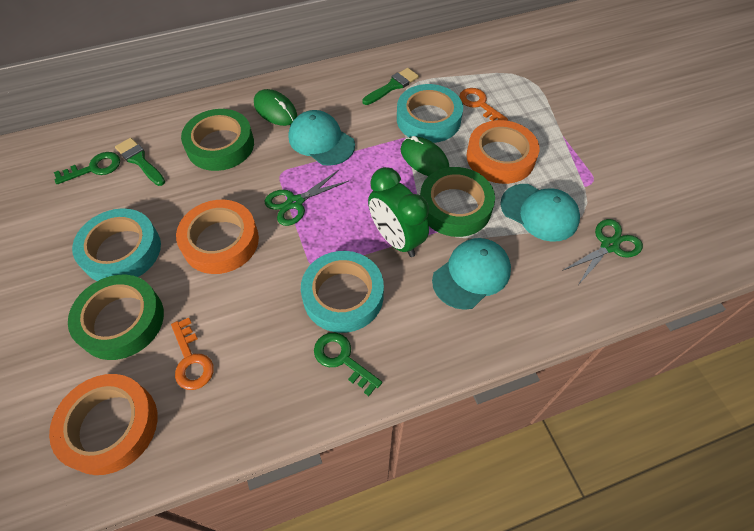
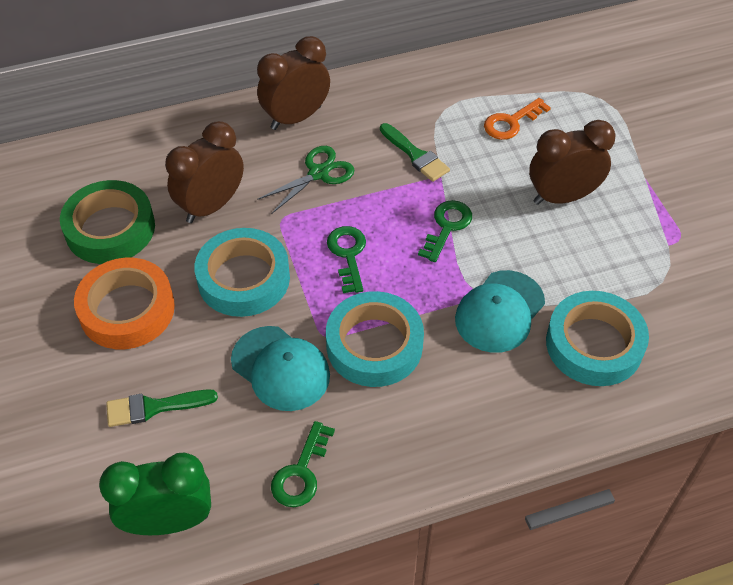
brown clock: none = 0 -> [165,121,244,223] [257,36,330,130] [529,120,616,205] = 3
green key: [54,152,120,184] [314,333,382,396] = 2 -> [271,421,335,507] [327,226,366,293] [418,200,472,262] = 3
green mouse: [254,89,297,126] [401,136,449,176] = 2 -> none = 0
green scissors: [265,171,349,226] [562,219,643,284] = 2 -> [257,146,355,213] = 1
green tape: [68,275,164,360] [181,109,254,171] [420,167,495,237] = 3 -> [60,180,155,264] = 1
orange key: [171,318,214,390] [459,88,508,121] = 2 -> [484,98,551,140] = 1
orange tape: [49,374,158,475] [176,200,259,274] [467,120,539,184] = 3 -> [74,258,175,349] = 1
turquoise cap: [289,110,355,166] [432,238,511,310] [500,184,580,242] = 3 -> [231,326,330,411] [455,270,545,353] = 2

